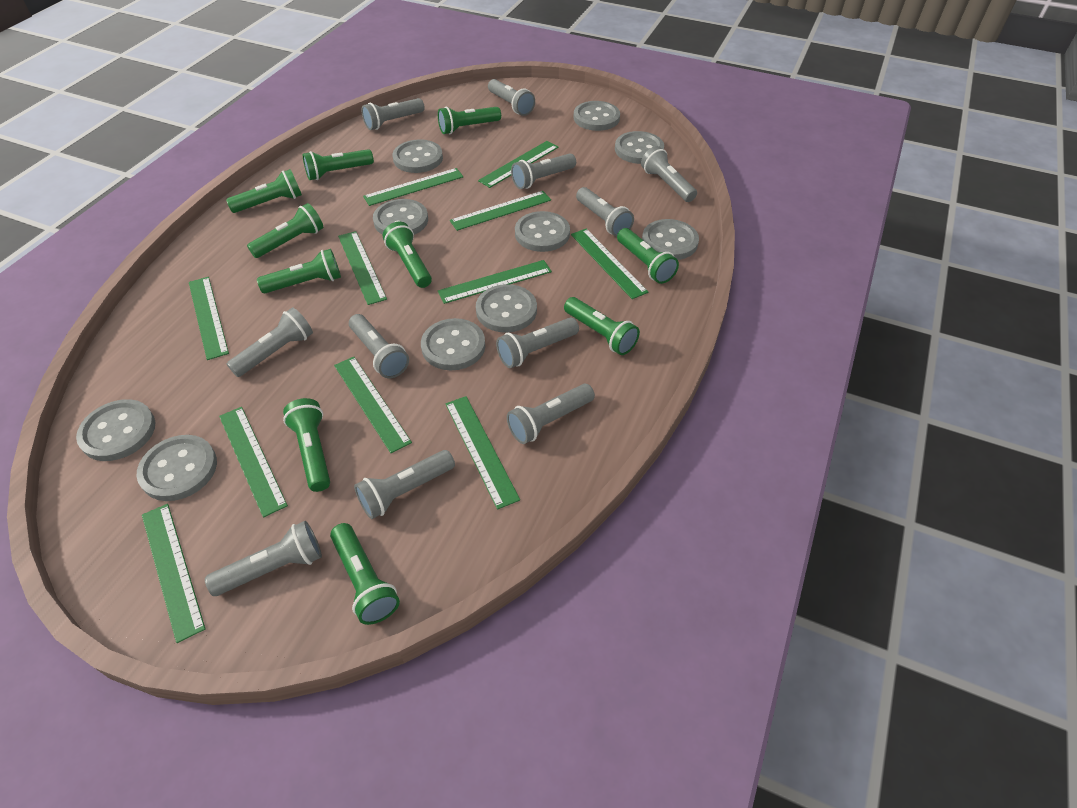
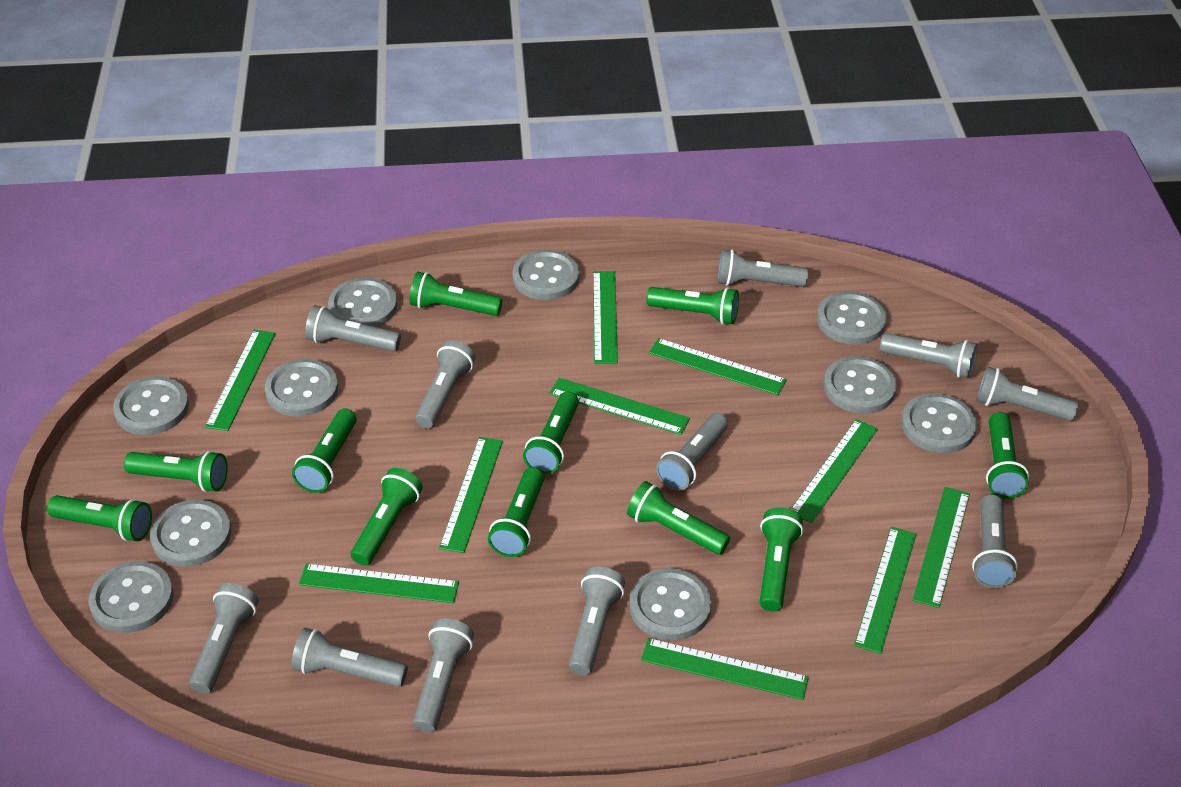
green flashlight: [226,169,302,213] [247,203,323,258] [257,249,341,293] [283,398,330,492] [303,149,374,180] [330,523,400,625] [383,222,432,288] [438,107,501,134] [564,297,640,355] [617,228,679,284] = 10 -> [47,495,152,541] [124,451,228,492] [292,408,357,493] [351,468,423,566] [409,271,502,316] [488,467,544,557] [523,391,579,474] [627,481,730,555] [646,287,739,325] [760,507,803,611] [986,412,1029,498] = 11
green ruler: [142,504,206,643] [189,277,229,360] [219,407,288,517] [334,357,412,453] [338,231,387,305] [363,168,463,206] [438,260,552,304] [445,396,520,509] [450,191,551,231] [478,141,559,188] [571,229,648,299] = 11 -> [205,330,276,431] [299,563,459,603] [439,437,503,553] [549,378,690,435] [593,271,618,364] [641,638,809,700] [649,338,787,395] [791,419,878,523] [854,527,916,654] [913,487,970,608] = 10

